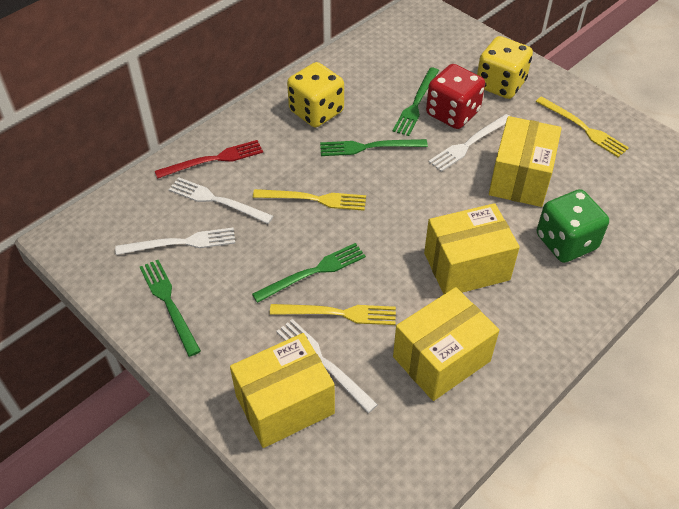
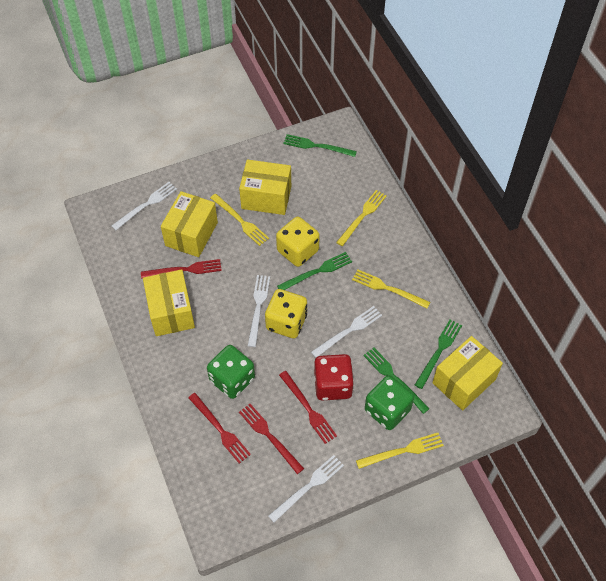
green dice: [537,189,609,263] = 1 -> [207,345,255,399] [365,375,414,430] = 2
red fork: [155,140,263,179] = 1 -> [141,259,222,279] [188,393,251,463] [239,404,304,474] [279,371,337,444] = 4
yellow fork: [253,189,366,211] [270,304,396,325] [536,96,629,157] = 3 -> [210,194,269,246] [336,190,387,246] [352,270,430,308] [356,433,444,469] = 4

